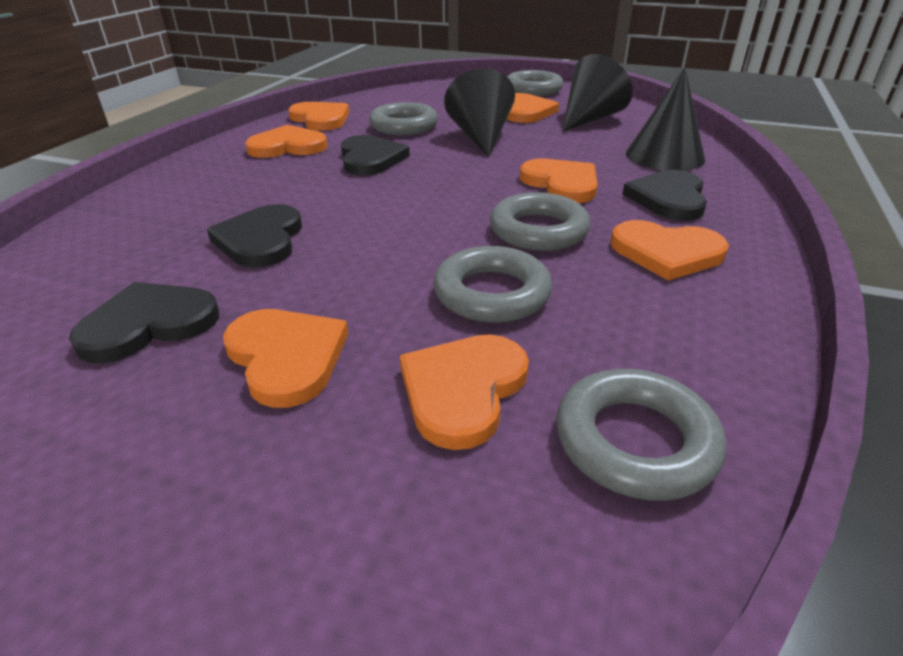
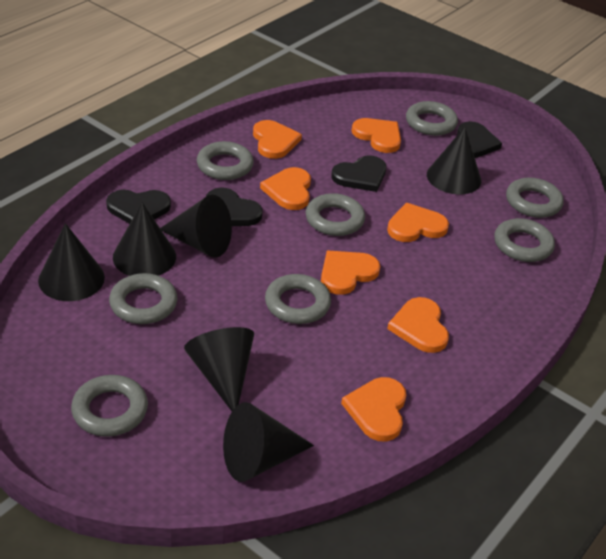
black cone: [444,69,515,157] [563,54,633,132] [626,67,705,171] = 3 -> [38,223,105,301] [113,202,176,276] [160,195,232,258] [184,327,254,411] [223,402,314,482] [427,127,481,194] = 6
grey ring: [369,102,438,135] [433,246,553,323] [490,192,591,251] [507,70,563,96] [556,369,726,501] = 5 -> [71,375,148,437] [109,273,177,324] [197,141,254,180] [265,274,331,324] [306,193,365,236] [406,101,458,136] [494,218,555,262] [506,177,564,218] = 8

